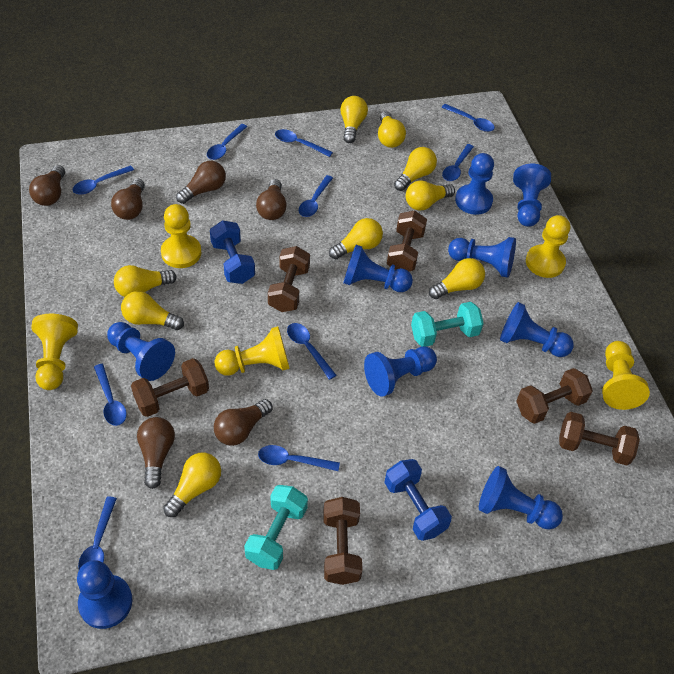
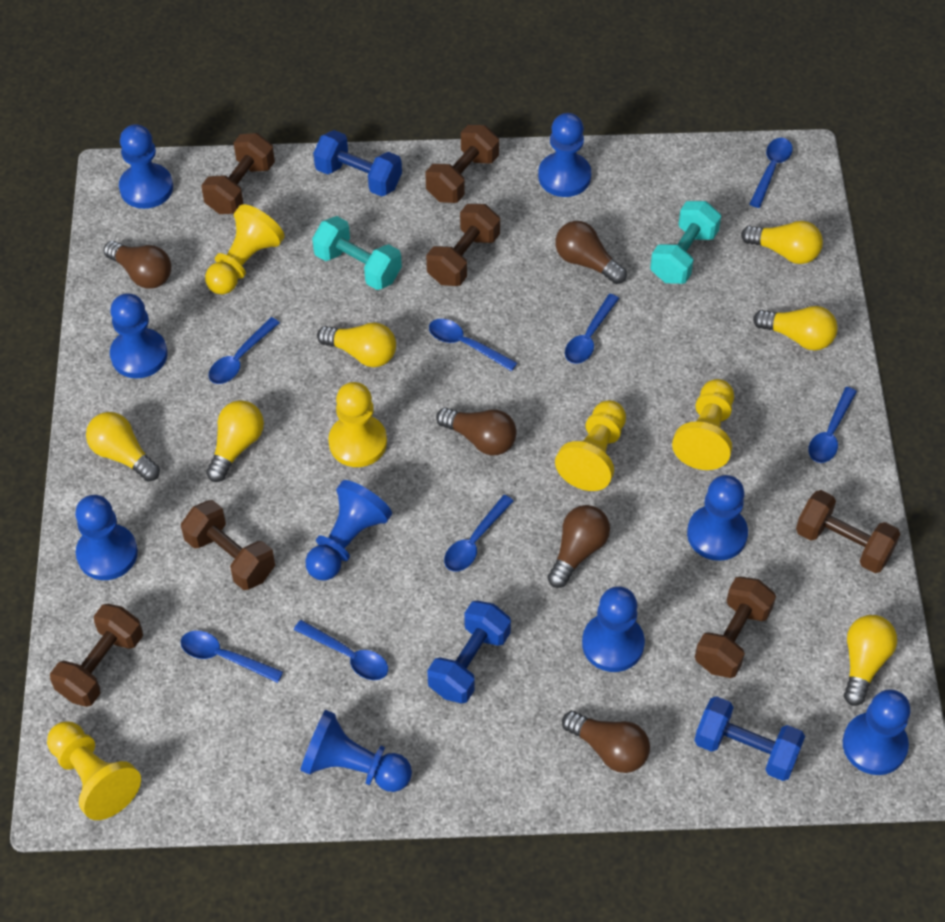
blue dumbbell: [210,220,255,284] [384,459,452,541] = 2 -> [313,130,402,197] [427,601,511,703] [694,696,805,781] = 3
blue spoon: [73,165,134,195] [78,496,117,569] [94,364,127,426] [207,124,247,160] [258,445,340,471] [275,129,333,157] [287,323,337,380] [299,175,333,217] [442,104,495,132] [442,144,474,181] = 10 -> [181,631,283,683] [209,317,280,384] [294,620,388,680] [429,319,517,371] [444,495,514,571] [565,294,619,364] [749,138,793,208] [809,387,857,463] = 8
brown dumbbell: [131,358,209,417] [268,246,310,312] [323,497,362,585] [387,211,427,271] [516,368,593,424] [559,412,640,465] = 6 -> [50,604,143,707] [181,500,275,590] [201,133,275,214] [425,125,499,203] [426,204,500,286] [695,576,776,678] [796,490,900,573] = 7
brown light bulb: [29,165,65,206] [111,178,145,220] [137,417,175,489] [176,161,226,204] [214,399,273,446] [256,179,287,220] = 6 -> [103,241,172,289] [436,407,517,456] [548,505,610,588] [555,221,627,284] [562,711,650,773] = 5
yellow light bulb: [114,265,177,297] [121,291,184,330] [163,453,221,517] [329,218,383,260] [340,96,368,143] [378,111,406,148] [394,147,437,191] [406,180,455,211] [429,258,485,299] = 9 -> [86,412,160,482] [206,400,264,482] [317,322,396,367] [741,221,823,264] [753,306,838,351] [844,615,897,706] = 6

